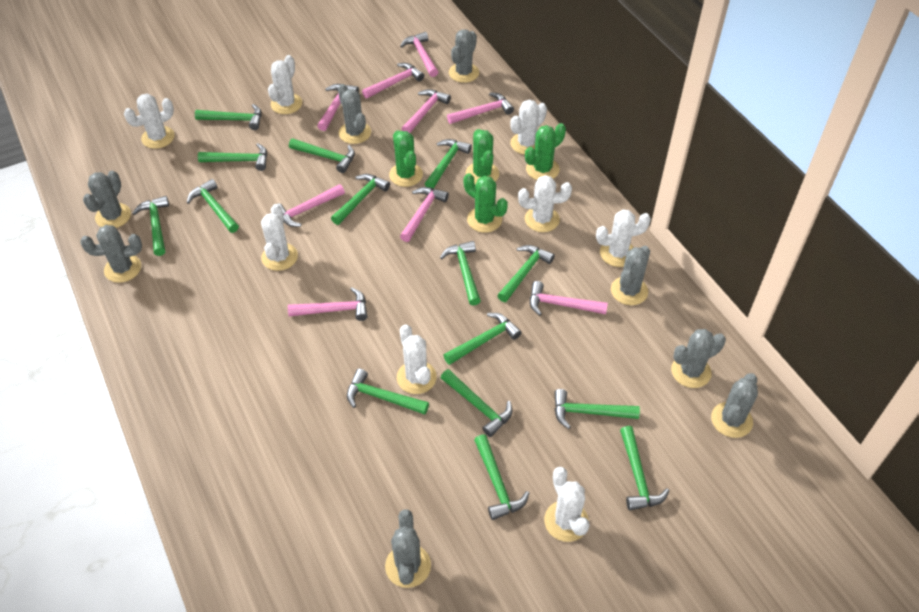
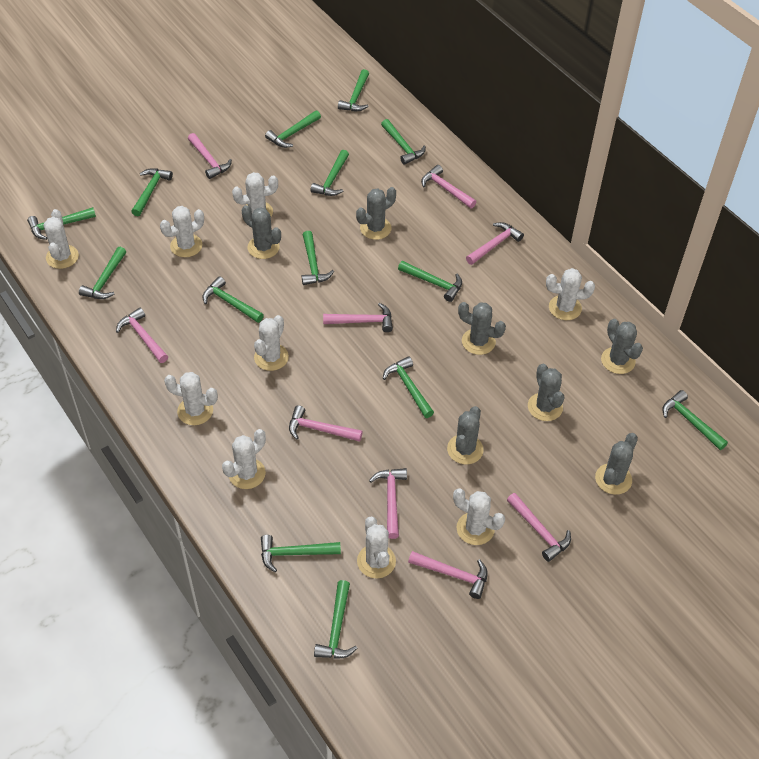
green cactus: [389,130,423,187] [464,173,508,233] [466,129,499,185] [525,123,566,180] = 4 -> none = 0
green hammer: [133,196,169,256] [187,179,239,233] [195,104,261,130] [198,143,267,171] [289,138,355,173] [331,174,390,225] [347,369,429,415] [425,139,472,189] [440,241,481,306] [441,369,512,437] [443,313,522,365] [474,434,529,520] [497,245,555,302] [554,389,640,429] [620,426,670,511] = 15 -> [27,207,96,240] [79,247,126,299] [131,168,173,216] [202,276,264,323] [261,535,341,572] [265,110,321,148] [302,231,334,285] [310,150,349,196] [314,580,358,659] [338,69,369,111] [381,119,426,165] [383,356,434,418] [398,261,462,302] [662,390,728,450] = 14
grey cactus: [80,225,142,283] [83,171,131,228] [338,84,371,144] [385,509,431,588] [449,29,479,83] [611,246,650,305] [671,329,726,388] [711,373,758,438] = 8 -> [242,205,281,259] [356,187,396,240] [447,406,484,464] [458,302,506,355] [528,364,564,421] [595,433,638,495] [601,319,643,374] = 7
white cactus: [124,94,175,149] [261,204,298,271] [268,55,302,114] [397,324,437,394] [510,100,547,155] [518,175,572,232] [544,467,590,542] [596,210,651,267] = 8 -> [44,209,79,269] [160,206,204,257] [164,372,218,425] [222,429,266,489] [232,172,278,216] [254,315,289,371] [357,516,396,579] [453,488,505,545] [546,268,595,320] = 9

